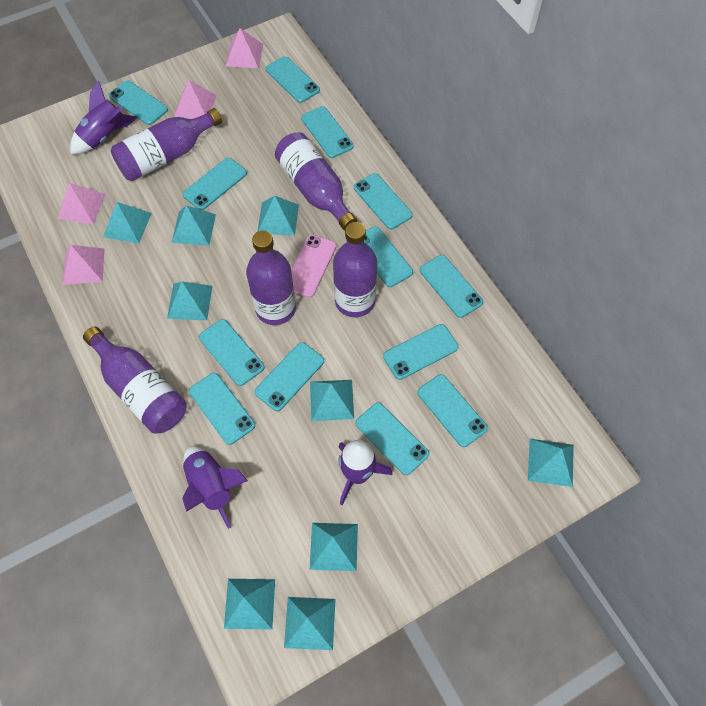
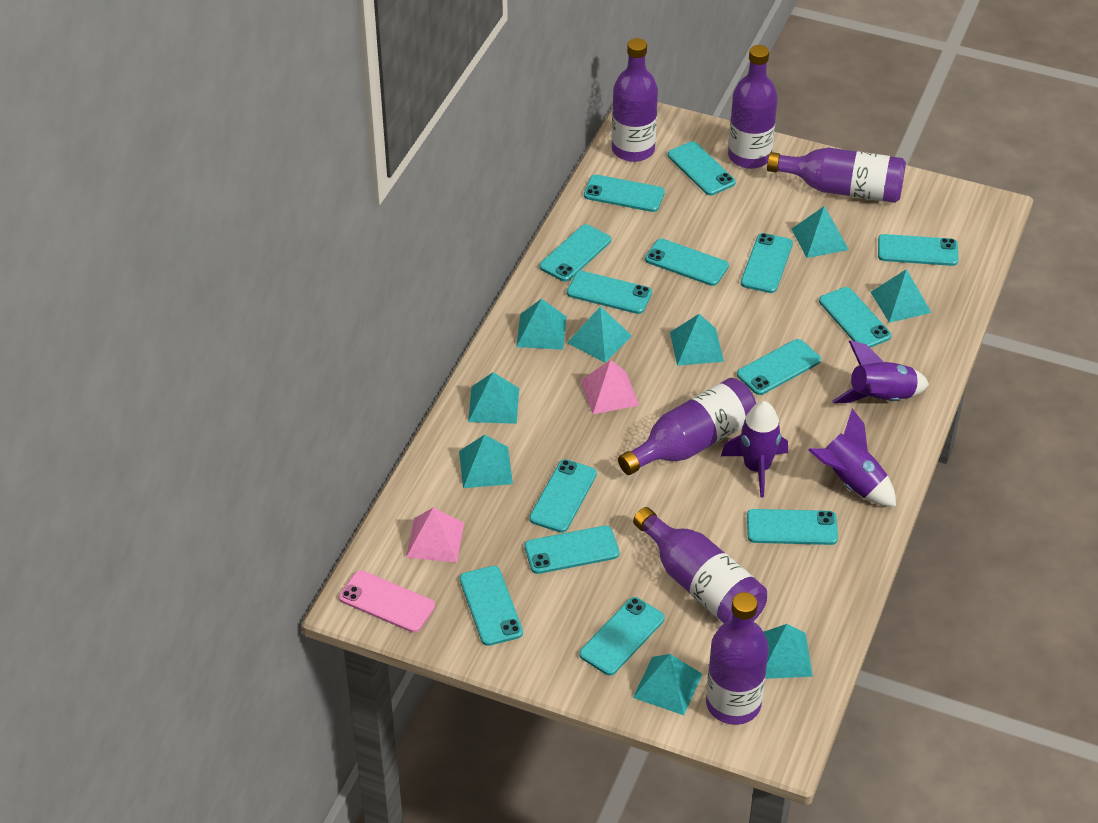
pink pyramid: [58,183,106,224] [63,245,104,285] [174,80,216,119] [226,28,263,68] = 4 -> [406,508,464,562] [580,360,639,414] = 2
purple bottle: [83,327,187,433] [111,108,222,181] [246,230,296,325] [275,132,357,231] [333,222,377,317] = 5 -> [612,38,658,162] [618,378,756,475] [633,507,767,623] [706,592,769,725] [728,45,778,169] [767,148,906,203] = 6
turquoise phone: [109,80,168,125] [183,158,247,210] [189,373,255,445] [199,319,264,386] [254,342,324,411] [266,56,320,103] [301,106,354,158] [354,173,413,229] [355,402,429,475] [364,226,413,287] [383,324,459,380] [417,374,488,447] [420,255,483,318] = 13 -> [460,566,523,646] [525,526,619,574] [529,459,597,533] [539,224,611,282] [567,271,652,314] [579,597,665,675] [584,174,665,212] [645,239,729,286] [668,141,736,195] [737,339,821,395] [741,233,793,293] [747,509,838,545] [819,287,891,348] [878,234,959,266] = 14

